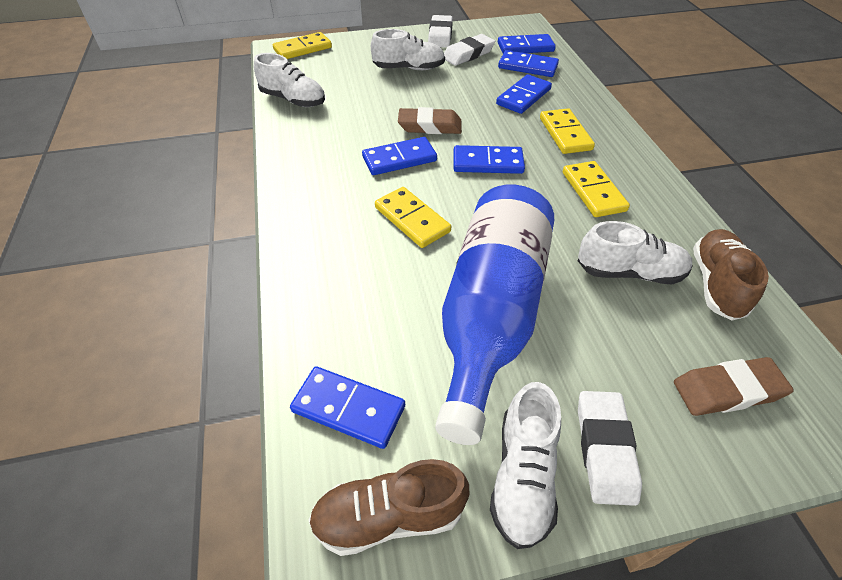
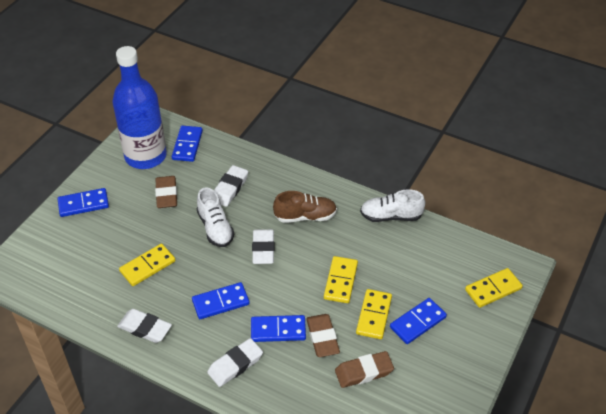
blue domino: [290,367,405,449] [362,137,437,175] [454,145,525,174] [496,74,552,114] [498,34,556,53] [498,50,559,77] = 6 -> [58,188,109,217] [172,126,203,162] [192,282,250,319] [251,315,306,342] [390,298,447,344] = 5
brown eraser: [398,107,462,134] [674,357,794,416] = 2 -> [155,176,177,208] [306,314,340,357] [335,351,394,388] = 3
brown shoe: [308,459,469,556] [693,229,769,320] = 2 -> [273,191,337,223] = 1
white eraser: [428,15,453,48] [444,34,495,66] [578,391,642,506] = 3 -> [117,309,172,343] [207,338,263,387] [214,165,248,207] [252,229,275,264] = 4
white shoe: [254,53,325,107] [371,29,445,70] [490,382,561,549] [578,221,693,284] = 4 -> [197,187,234,247] [360,189,425,222] = 2

